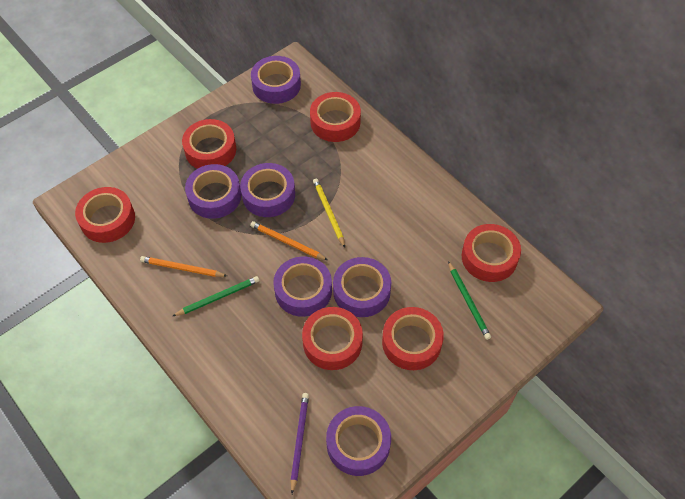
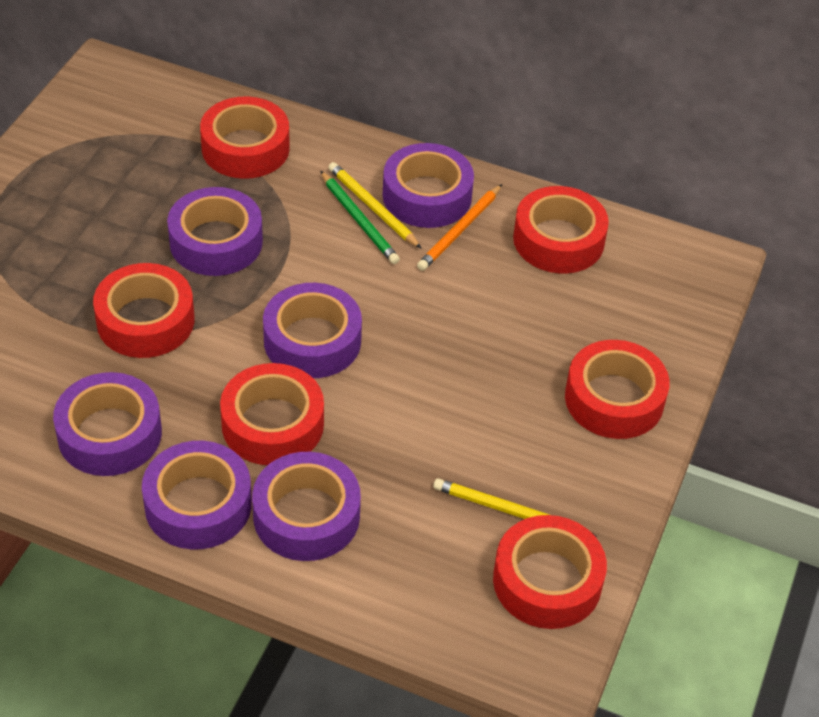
green pencil: [173,276,260,316] [448,261,491,340] = 2 -> [320,171,400,264] = 1
orange pencil: [140,256,227,277] [250,221,328,260] = 2 -> [417,184,502,271] = 1
purple pencil: [290,393,309,494] = 1 -> none = 0
yellow pencil: [313,179,345,248] = 1 -> [328,162,422,249] [433,478,597,537] = 2

